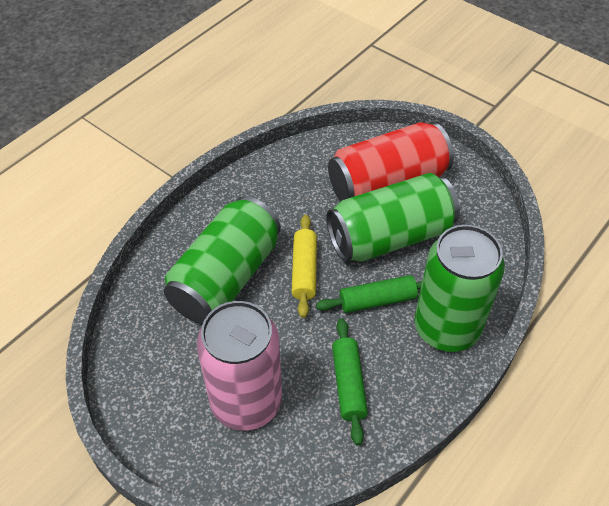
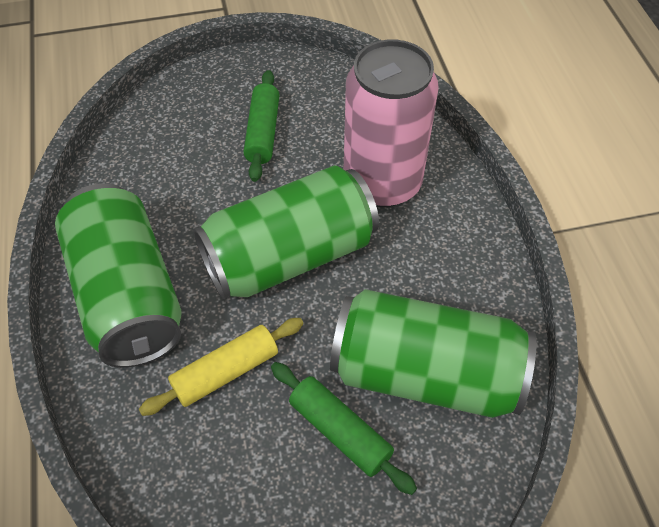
red can: [328,122,454,201] = 1 -> none = 0

